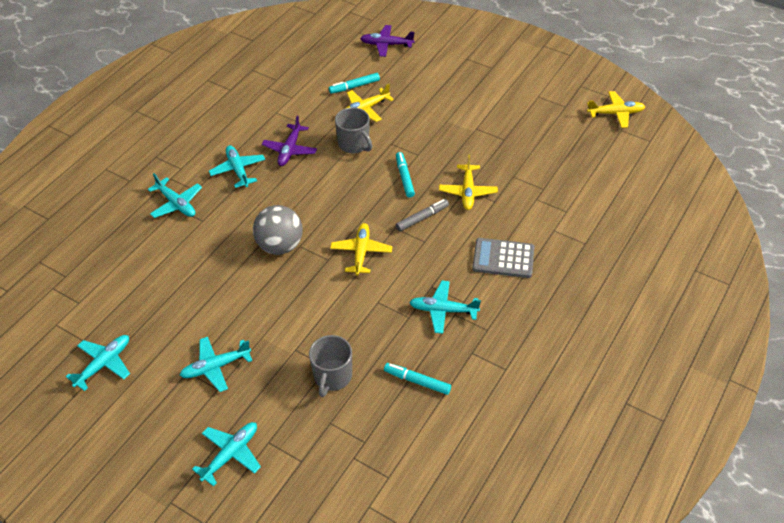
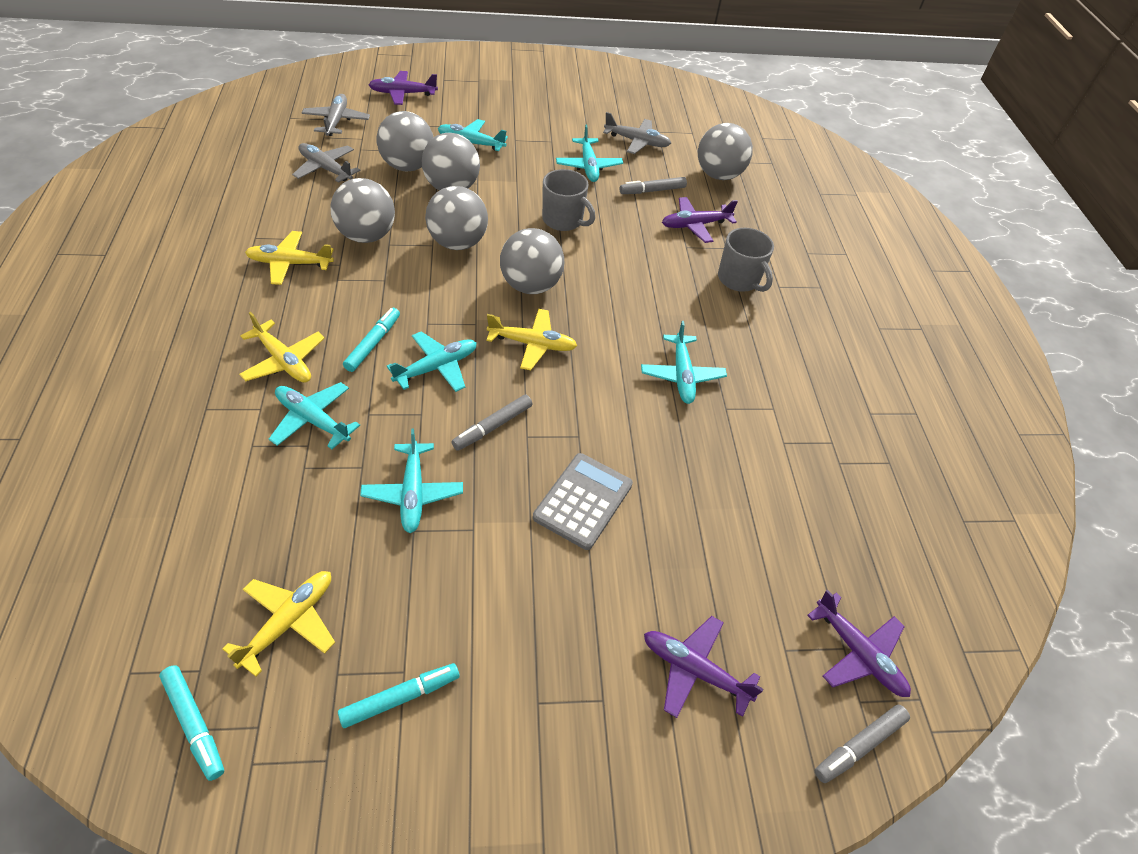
grey ball: [253,205,303,255] = 1 -> [330,178,395,243] [376,111,434,171] [422,133,480,191] [425,186,488,250] [500,228,564,294] [698,123,753,180] = 6
grey marker: [396,199,449,232] = 1 -> [451,394,532,451] [620,177,687,194] [815,705,910,783] = 3
grey plane: none = 0 -> [292,143,360,183] [302,94,370,136] [603,112,671,154] = 3
purple plane: [262,115,317,166] [360,25,415,57] = 2 -> [369,71,438,105] [644,616,764,718] [662,197,738,243] [807,590,911,697] = 4

